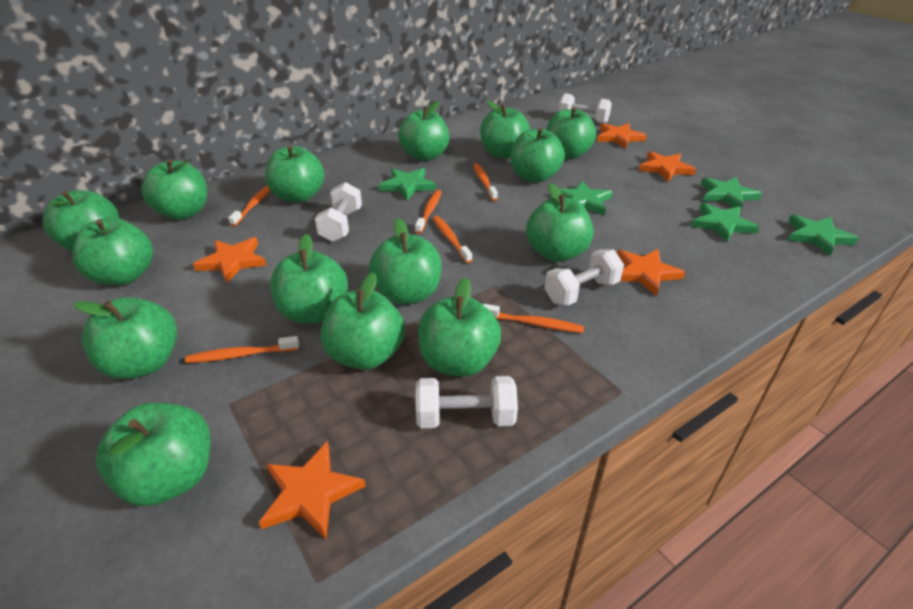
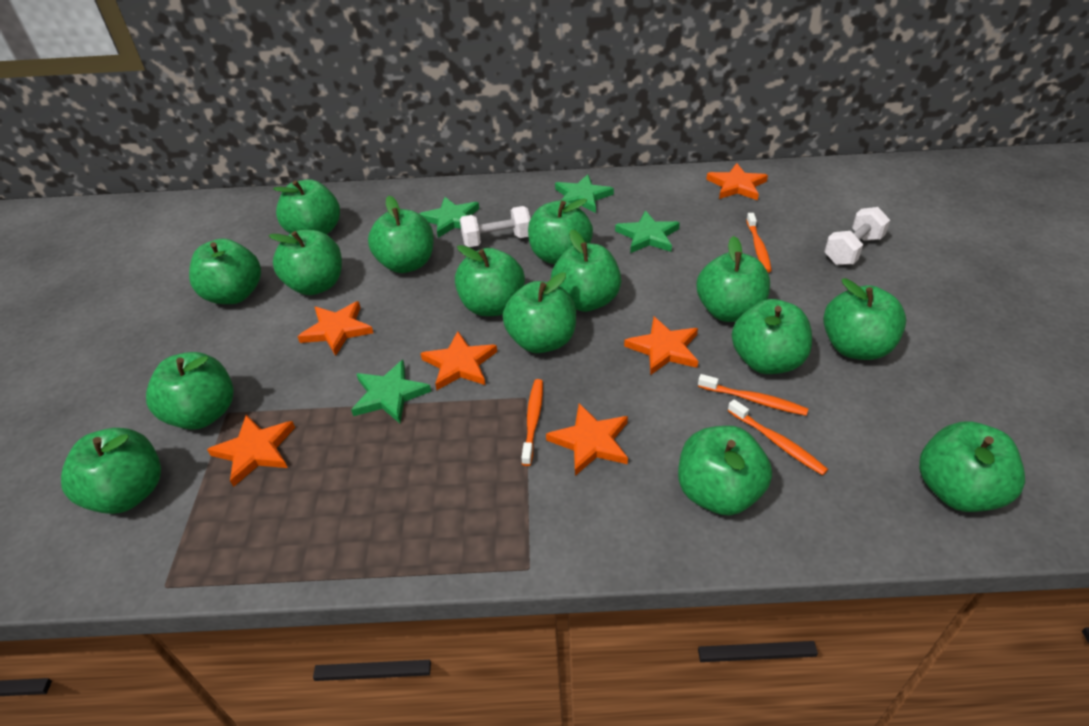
green star: [379,168,436,200] [560,181,613,215] [691,203,760,242] [701,177,762,211] [788,214,859,256] = 5 -> [351,360,431,423] [420,197,479,238] [555,174,614,213] [615,211,680,253] = 4
orange star: [193,237,266,283] [259,441,366,540] [597,123,647,149] [617,249,685,296] [639,151,696,182] = 5 -> [207,415,295,487] [297,301,373,356] [420,331,497,390] [546,403,628,476] [624,317,698,375] [706,163,768,200] = 6
orange toothbrush: [185,336,299,363] [228,185,271,226] [415,190,441,234] [433,216,472,263] [473,163,498,201] [482,304,584,333] = 6 -> [521,379,543,466] [698,374,808,416] [728,399,828,475] [746,213,772,272] = 4
white dumbbell: [315,182,362,242] [416,376,518,428] [545,249,624,306] [559,93,612,124] = 4 -> [460,206,530,247] [824,207,890,265] = 2

